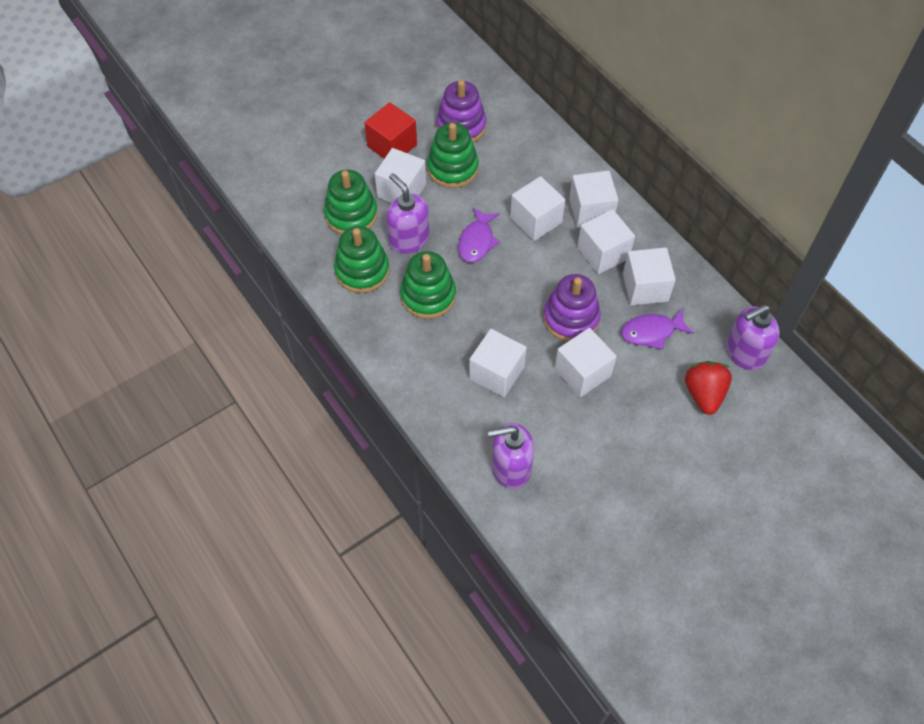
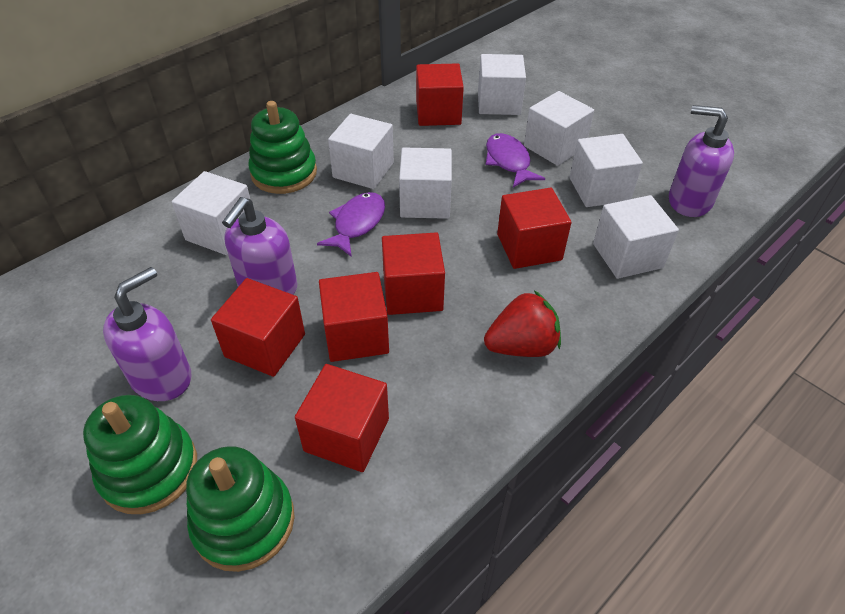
green stacking toy: [324,170,378,234] [334,226,390,293] [400,251,456,319] [427,123,479,188] = 4 -> [83,395,197,514] [186,446,295,572] [249,101,317,194] = 3
purple stacking toy: [436,80,486,143] [543,274,601,342] = 2 -> none = 0
red cube: [364,102,417,159] = 1 -> [211,278,305,377] [295,364,389,472] [319,272,389,362] [382,232,445,315] [416,63,464,126] [497,188,572,269] = 6

